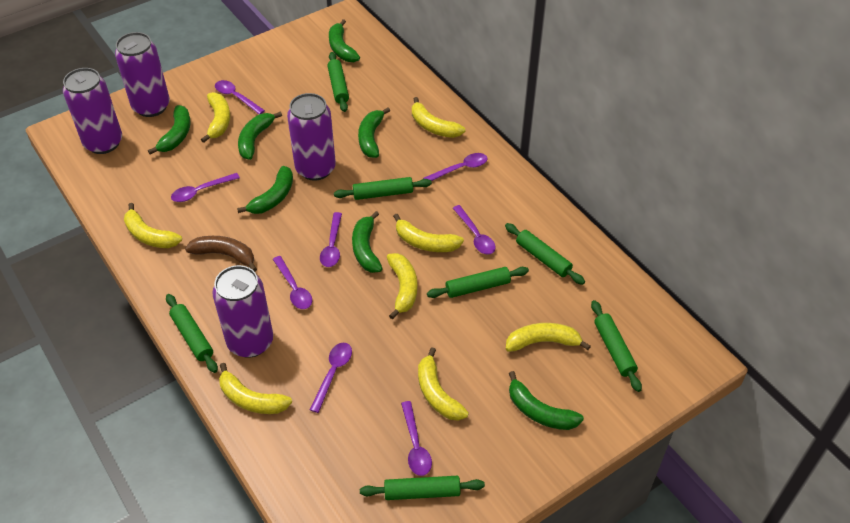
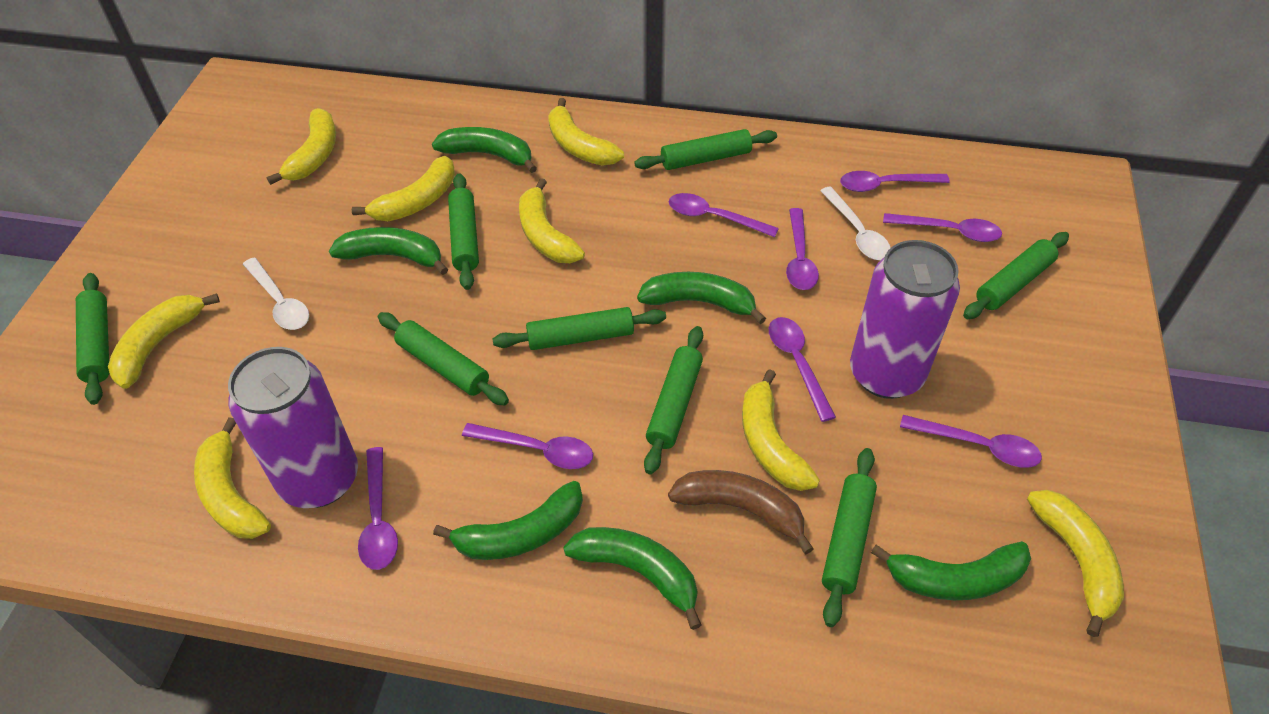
green banana: [148,105,191,155] [237,166,293,214] [238,112,282,160] [329,19,360,62] [352,211,383,273] [358,107,390,158] [509,371,584,430] = 7 -> [329,227,448,275] [432,127,537,173] [433,481,583,560] [563,527,701,630] [637,272,766,324] [871,541,1031,600] = 6
green rolling pin: [166,294,218,373] [327,52,349,112] [334,177,432,200] [360,476,485,500] [427,267,529,298] [505,223,585,285] [591,300,642,392] = 7 -> [76,273,110,405] [378,312,509,406] [448,173,479,290] [493,307,666,350] [634,129,777,170] [644,326,703,475] [822,448,877,627] [963,232,1069,319] = 8
purple can: [63,68,122,154] [115,32,170,117] [212,265,273,358] [287,93,336,181] = 4 -> [228,347,358,508] [850,240,960,399] = 2
white spoon: none = 0 -> [243,258,309,330] [820,187,891,260] = 2

